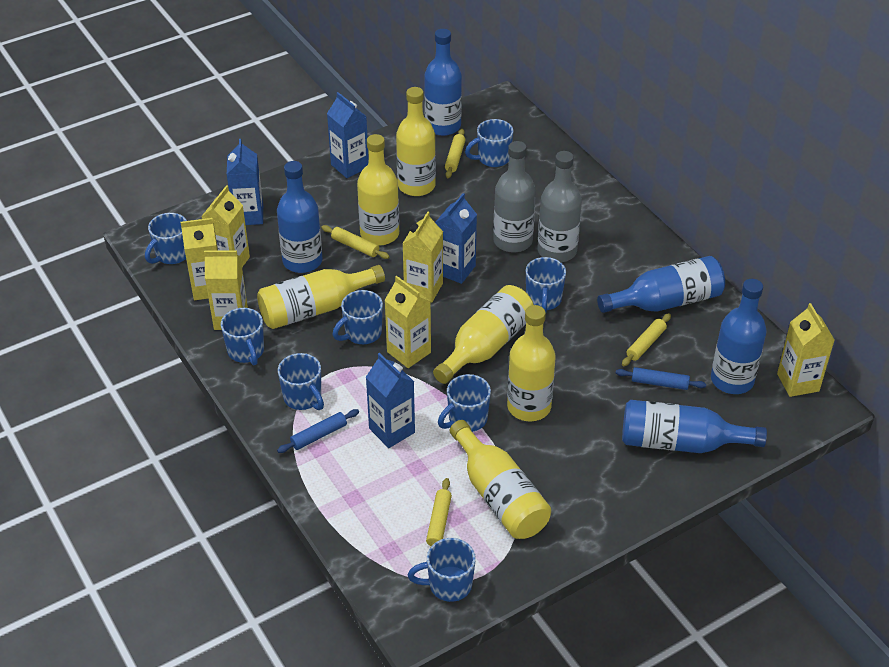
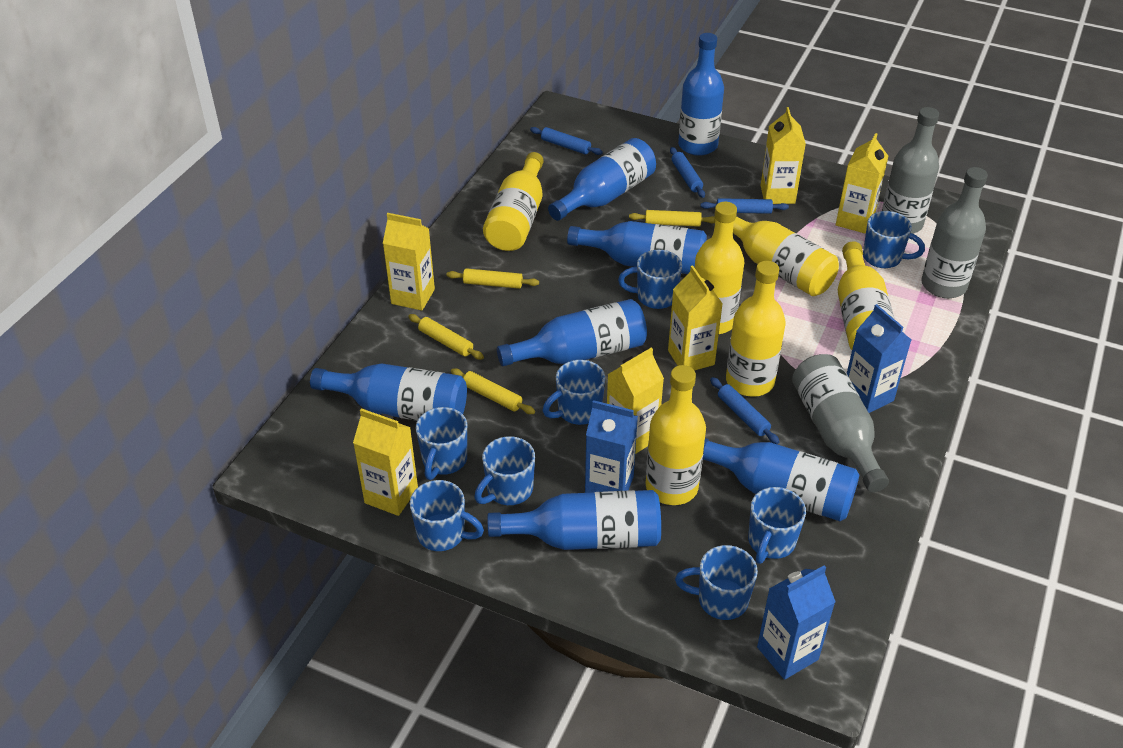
blue bottle: [277,161,322,273] [424,29,462,136] [597,256,725,313] [622,400,767,453] [711,279,767,394] = 5 -> [310,363,467,421] [487,490,661,550] [497,299,647,366] [548,138,656,221] [567,221,707,274] [678,33,724,156] [703,438,859,521] = 7
blue carton: [227,139,263,225] [327,92,369,178] [366,353,415,448] [435,193,477,284] = 4 -> [585,400,638,493] [757,565,836,680] [847,304,911,413] = 3
blue rolling pin: [277,409,359,453] [616,367,706,390] = 2 -> [530,127,603,155] [670,147,705,198] [700,198,789,214] [710,377,780,444] = 4
grey bottle: [493,141,536,252] [537,151,582,262] = 2 -> [792,354,889,493] [882,107,939,234] [921,167,988,298] = 3

